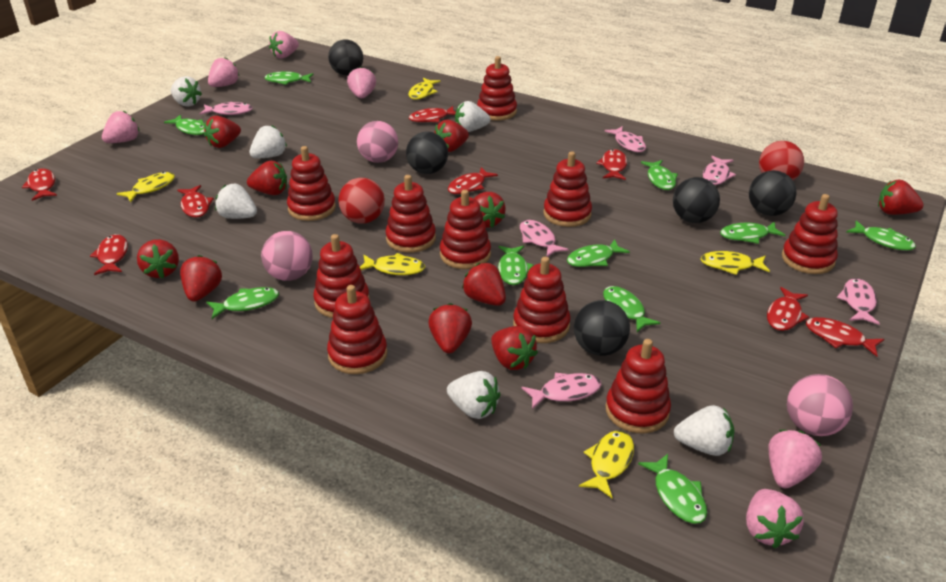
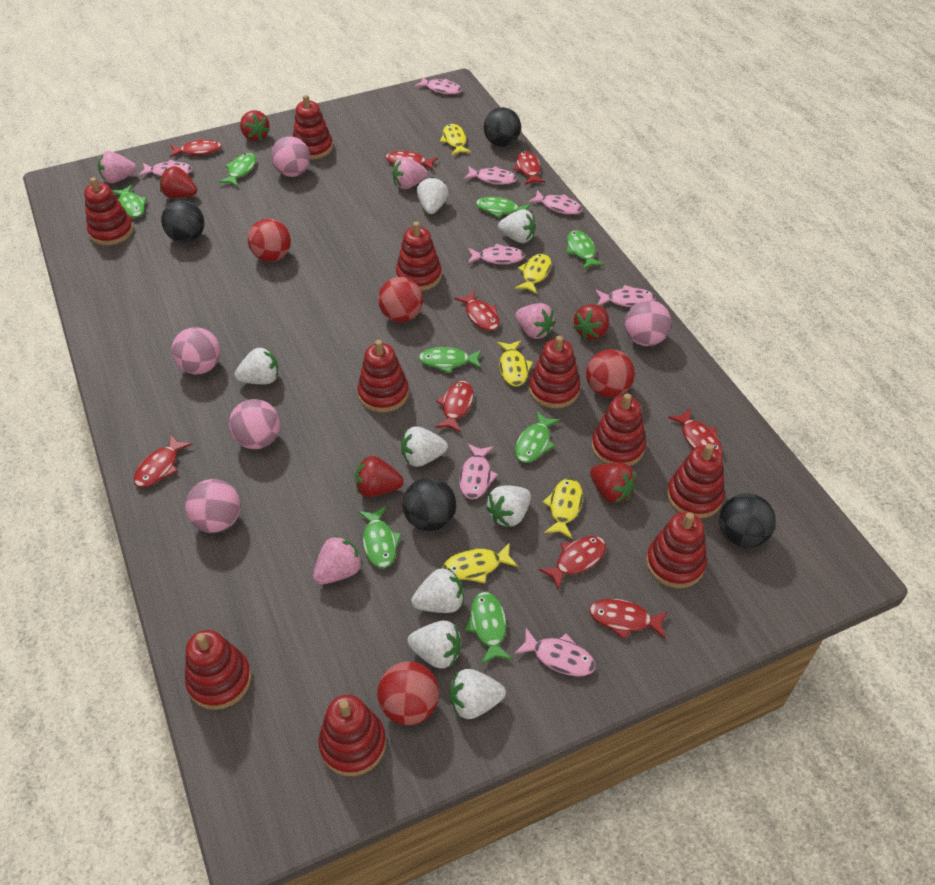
black ball: [328,39,363,75] [406,132,448,174] [574,300,630,356] [673,177,720,223] [749,170,796,216] = 5 -> [161,200,204,243] [403,477,456,531] [484,107,521,147] [719,493,776,548] = 4
green fish: [164,114,205,135] [207,287,279,319] [264,71,313,85] [498,246,534,285] [567,239,630,267] [603,286,660,332] [638,454,707,524] [641,160,678,190] [720,222,786,244] [847,220,916,251] = 10 -> [112,185,147,218] [219,153,256,187] [358,506,402,568] [419,347,482,374] [465,592,512,664] [476,197,531,218] [515,411,560,463] [566,231,604,270] = 8
pink ball: [261,231,313,281] [357,121,398,163] [787,374,853,436] = 3 -> [171,327,220,374] [185,479,241,533] [229,399,280,449] [271,136,310,177] [625,300,671,346] = 5
pink fish: [200,101,253,115] [520,220,569,257] [522,373,602,409] [605,126,646,152] [703,156,736,185] [837,278,880,325] = 6 -> [138,160,192,177] [414,76,462,95] [459,444,498,499] [463,166,517,185] [468,244,525,264] [514,628,595,676] [528,190,582,215] [595,285,656,307] = 8
pink strawberry: [102,111,140,143] [208,57,239,87] [269,31,299,58] [347,67,376,99] [746,489,804,548] [768,430,822,488] = 6 -> [98,151,136,183] [313,535,363,584] [392,157,428,189] [515,303,555,339] = 4
red ball: [338,178,385,224] [759,141,804,180] = 2 -> [248,219,291,262] [377,661,439,725] [378,277,423,322] [586,349,635,398] = 4
red fish: [22,168,57,201] [90,234,128,275] [177,185,214,218] [409,106,456,122] [448,167,498,194] [596,149,627,180] [767,287,809,331] [806,317,884,357] = 8 -> [133,435,192,488] [170,139,222,157] [386,151,438,170] [435,381,474,433] [454,290,499,331] [513,151,545,185] [539,536,606,590] [589,599,668,639] [668,408,723,455] = 9
red strawberry: [137,239,179,279] [180,255,222,301] [204,116,241,148] [247,161,287,195] [428,303,472,354] [434,120,469,152] [462,263,506,306] [474,192,506,228] [491,326,538,370] [878,180,924,215] = 10 -> [160,166,197,198] [240,110,270,141] [355,456,404,497] [573,304,609,340] [590,462,636,503] = 5
white strawberry: [171,76,202,107] [215,184,257,219] [249,125,287,159] [447,371,501,419] [455,101,491,132] [674,405,735,456] = 6 -> [235,347,279,384] [401,426,448,467] [407,620,461,669] [411,567,464,613] [417,177,449,214] [450,669,506,719] [486,485,531,527] [498,209,536,243] = 8

